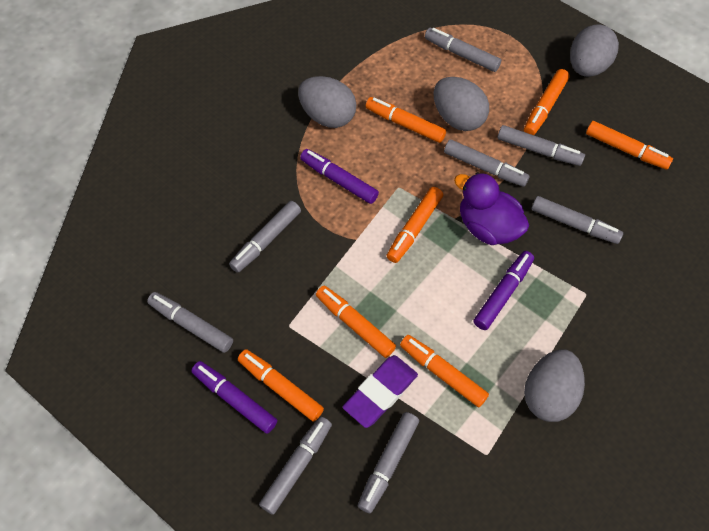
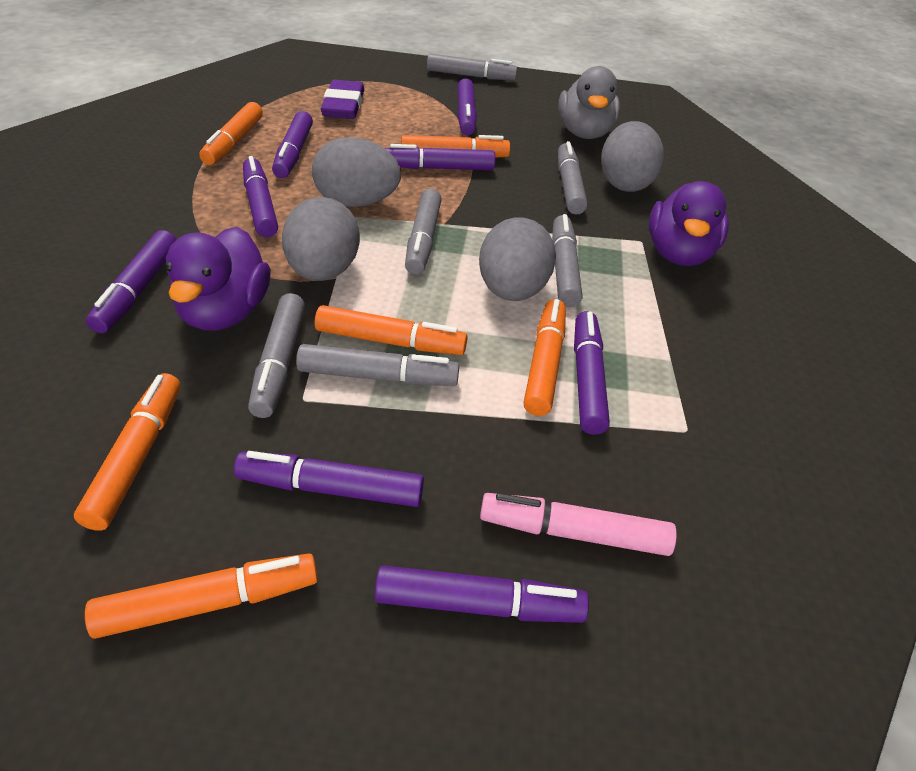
grey duck: none = 0 -> [558,66,620,139] = 1
grey marker: [147,292,233,353] [229,201,301,273] [259,416,332,515] [358,412,419,513] [425,28,501,72] [444,139,530,187] [497,125,585,166] [531,196,623,244] = 8 -> [248,293,305,418] [296,344,459,386] [405,189,442,275] [427,54,518,80] [552,214,582,307] [558,141,588,214] = 6
orange marker: [238,349,324,422] [316,286,396,358] [366,97,446,143] [387,187,443,263] [400,335,489,407] [524,69,570,135] [586,121,673,170] = 7 -> [74,373,180,531] [85,553,318,639] [199,102,263,165] [315,305,468,355] [401,135,510,158] [524,299,566,416] = 6
pink marker: none = 0 -> [480,493,677,556] = 1
purple duck: [454,172,529,245] = 1 -> [165,227,271,331] [649,181,729,266] = 2
purple marker: [191,361,277,434] [300,149,379,204] [474,251,534,330] = 3 -> [86,230,176,333] [234,451,424,507] [243,156,278,237] [272,111,313,178] [374,565,589,623] [384,144,495,170] [457,79,477,135] [574,311,610,435] = 8

